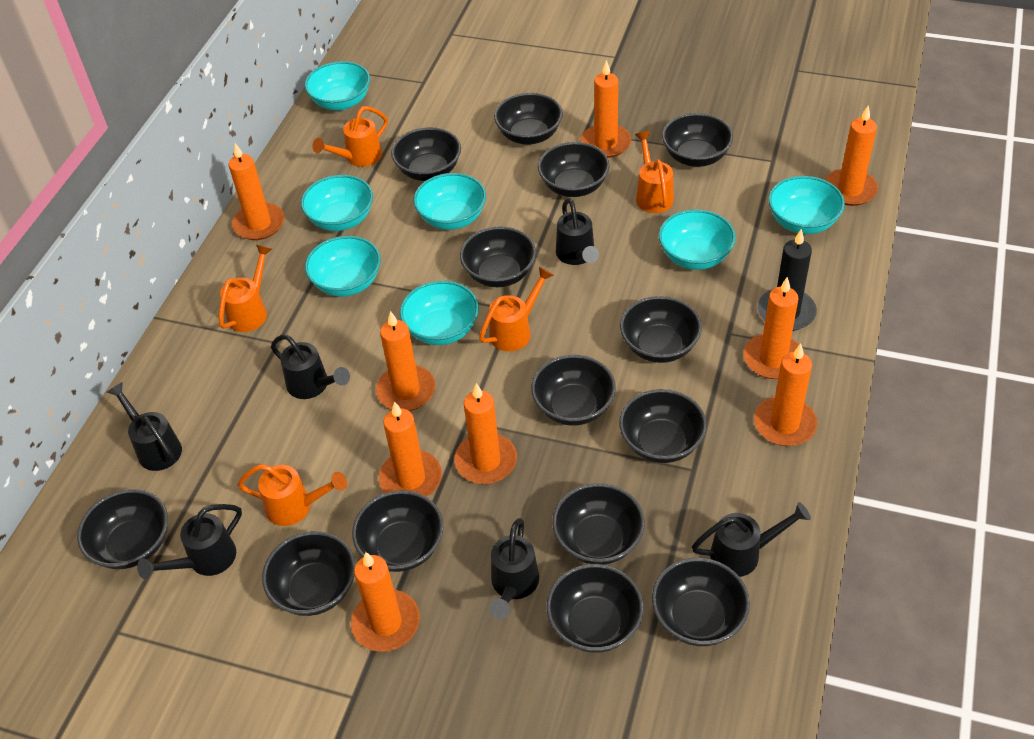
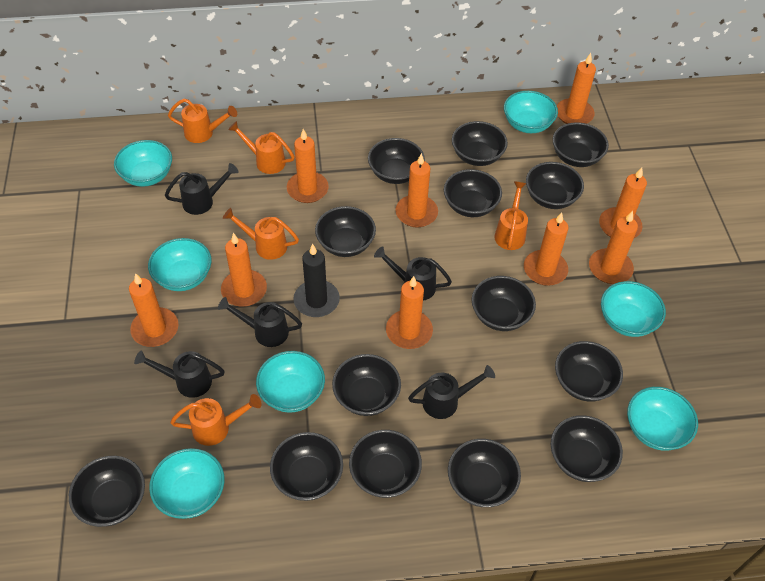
black watering can: [107,382,182,471] [137,504,242,579] [271,335,350,399] [489,518,539,619] [556,198,599,265] [692,502,811,577] = 6 -> [134,350,225,398] [165,163,239,215] [218,297,302,347] [374,246,452,300] [408,365,495,419] = 5

